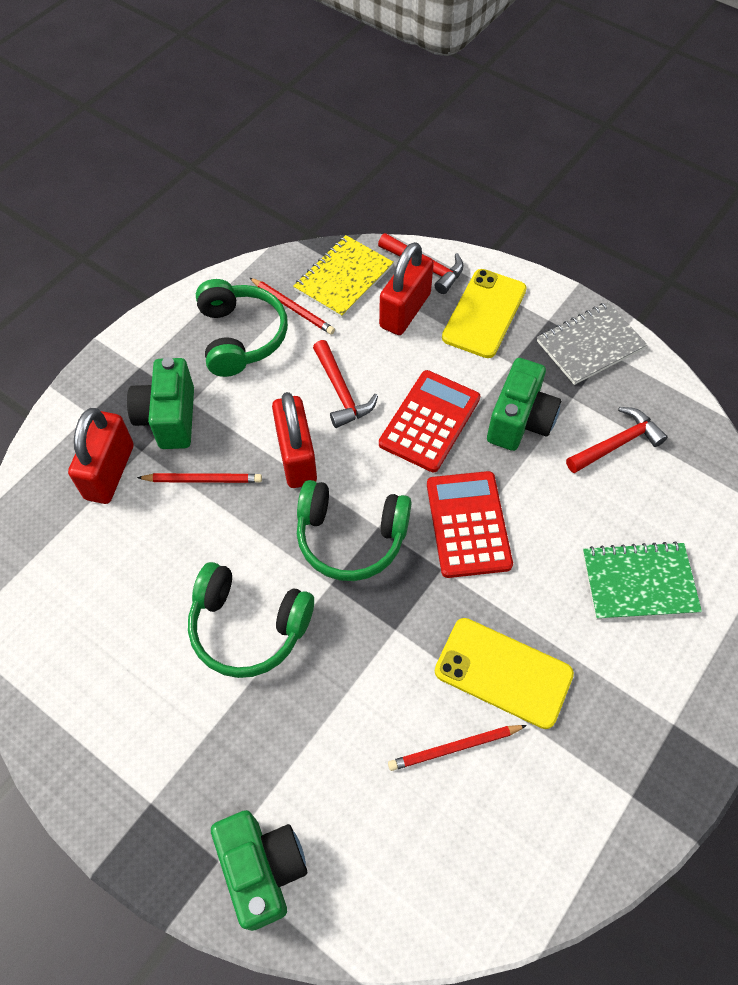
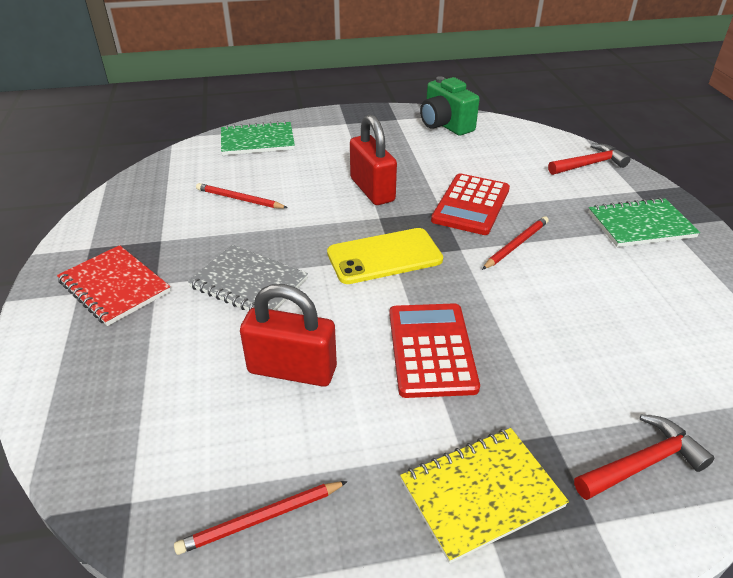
green camera: [127,357,194,449] [211,810,307,931] [487,358,561,451] = 3 -> [420,76,480,136] = 1
green headphones: [188,562,314,678] [196,279,288,377] [297,480,412,581] = 3 -> none = 0
green notebook: [583,541,702,620] = 1 -> [221,121,295,155] [588,197,700,247] = 2
red hammer: [313,340,378,428] [378,233,464,294] [566,407,668,473] = 3 -> [548,144,630,175] [574,414,715,500] = 2
red notebook: none = 0 -> [57,245,171,326] = 1
red padlock: [68,408,134,504] [272,392,317,488] [379,242,434,335] = 3 -> [240,284,337,387] [350,114,397,205] = 2
yellow phone: [435,618,574,729] [442,269,527,358] = 2 -> [327,228,443,284] = 1

